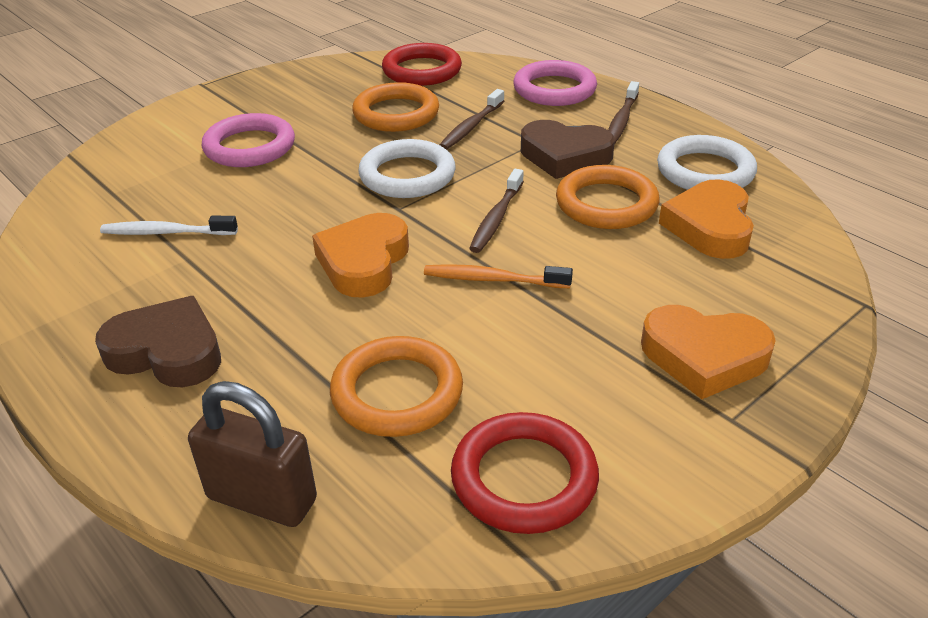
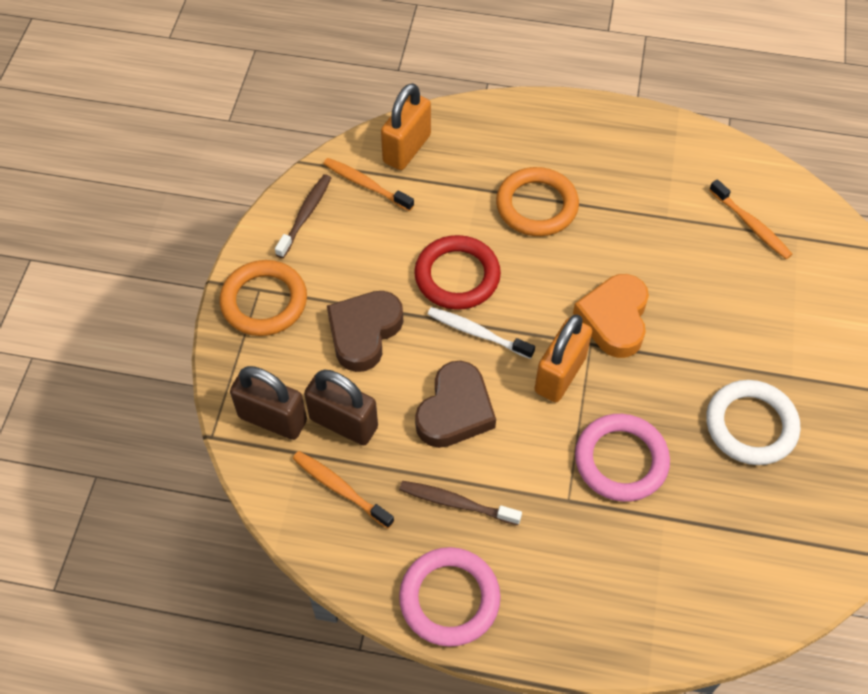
brown padlock: [188,381,317,527] = 1 -> [230,366,307,440] [304,370,378,445] = 2
brown toothbrush: [440,89,504,150] [469,169,524,253] [608,81,639,144] = 3 -> [275,174,331,258] [399,481,522,525] = 2
orange heart: [312,213,409,298] [641,305,776,399] [659,179,754,259] = 3 -> [573,274,649,358] = 1
orange padlock: none = 0 -> [381,83,431,170] [535,314,592,402] = 2
orange ring: [330,336,463,437] [352,82,439,132] [556,165,659,229] = 3 -> [220,260,307,336] [496,167,579,236] = 2
orange toothbrush: [424,264,573,288] = 1 -> [293,451,394,529] [323,158,414,211] [709,179,793,259] = 3
red ring: [382,43,462,86] [451,412,599,534] = 2 -> [414,235,501,310] = 1
white ring: [358,139,456,198] [657,135,757,190] = 2 -> [706,380,800,465] = 1

